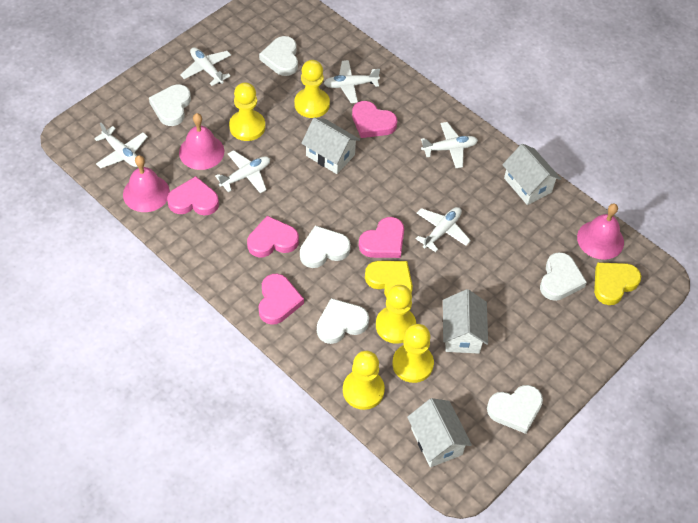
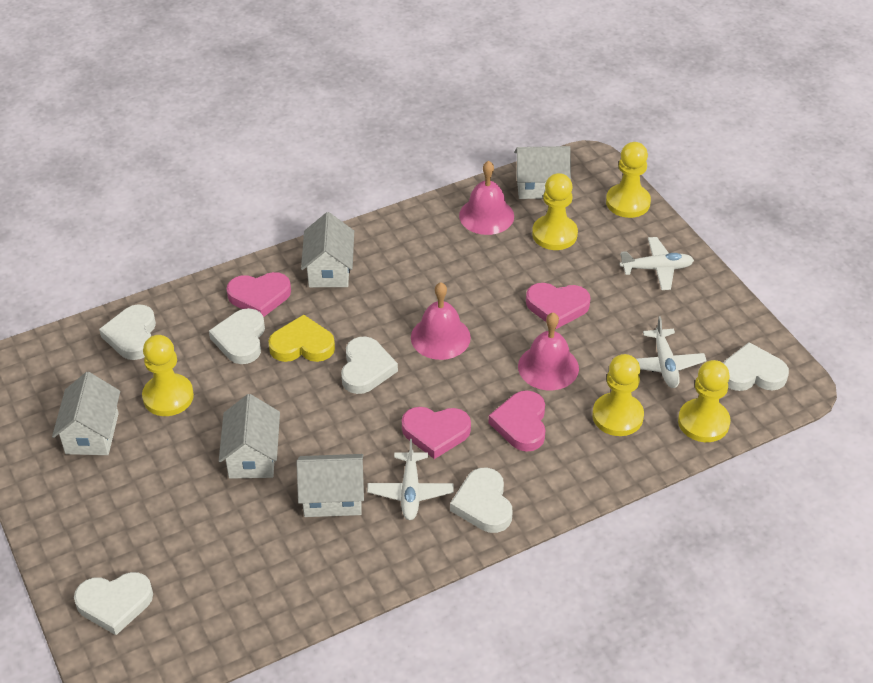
pink heart: [167,176,219,216] [247,216,299,257] [258,274,304,325] [352,101,397,138] [359,217,404,258] = 5 -> [227,272,291,317] [402,407,471,459] [489,390,546,452] [526,283,591,329] = 4
white house: [301,118,360,174] [407,398,472,467] [443,289,488,354] [502,144,561,205] = 4 -> [52,372,120,455] [219,394,280,479] [297,454,364,517] [301,212,354,287] [514,146,571,199] = 5
white plane: [94,123,148,169] [180,47,231,86] [215,150,270,193] [324,60,380,103] [416,207,471,252] [421,122,478,168] = 6 -> [367,439,454,520] [619,237,694,290] [636,316,707,388] = 3
yellow heart: [365,261,413,298] [594,262,641,305] = 2 -> [268,315,335,362] = 1

